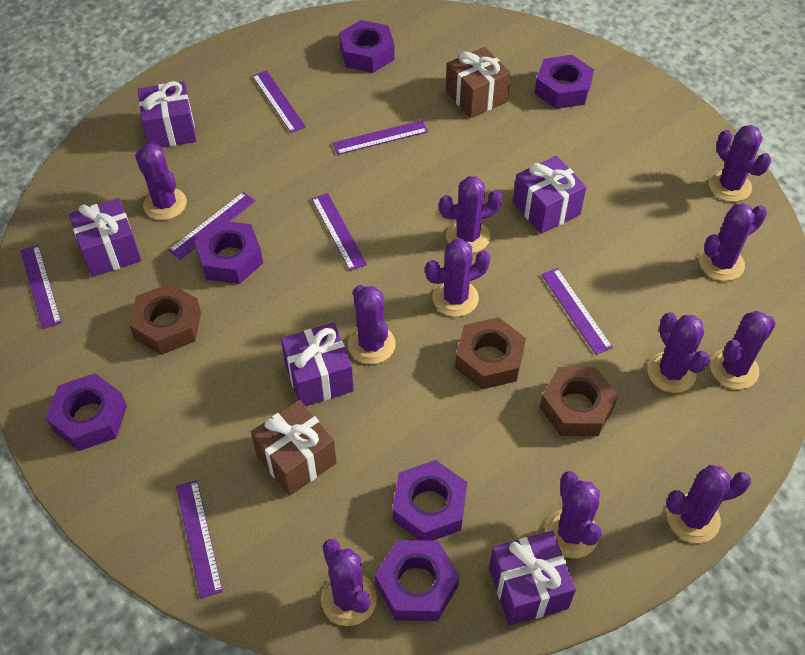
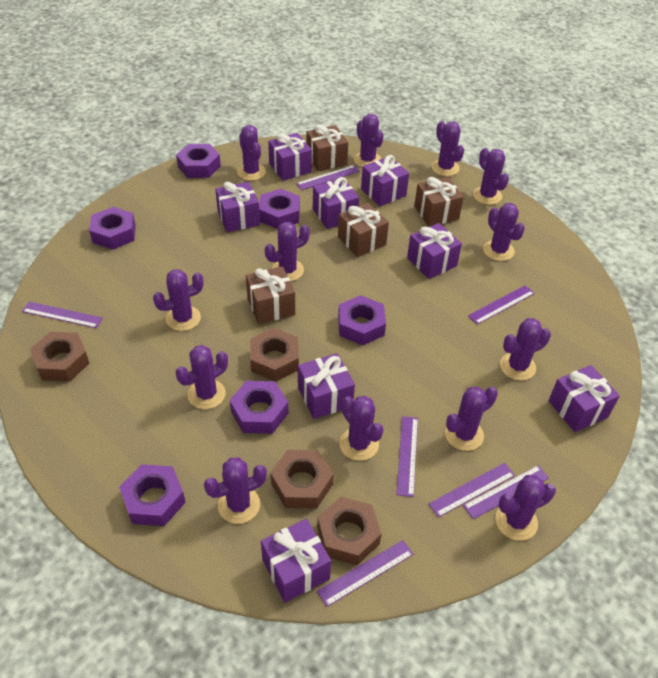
brown gift: [251,400,337,496] [446,47,511,118] = 2 -> [246,266,295,324] [306,124,348,171] [338,203,389,257] [414,177,464,227] = 4
brown nut: [129,283,201,355] [455,317,526,389] [540,367,618,436] = 3 -> [30,332,90,382] [250,328,299,382] [271,450,334,508] [317,497,382,565] = 4
purple cactus: [135,143,187,220] [321,539,377,626] [348,285,396,364] [425,239,490,317] [439,176,502,253] [545,471,601,558] [647,312,710,393] [666,465,751,543] [699,203,767,281] [709,125,771,202] [710,311,776,389] = 11 -> [153,269,204,331] [176,345,228,409] [204,458,267,524] [237,125,266,181] [265,222,310,281] [339,396,384,461] [354,114,384,167] [431,121,464,176] [445,386,498,451] [473,148,509,205] [483,203,525,261] [495,475,556,541] [500,318,551,380] = 13
purple gift: [69,198,141,277] [138,81,196,147] [281,323,354,406] [489,531,576,626] [513,156,586,234] = 5 -> [215,182,260,232] [261,519,331,603] [268,133,312,181] [298,353,355,419] [313,177,359,229] [361,155,409,206] [407,223,462,279] [548,365,620,432] = 8

